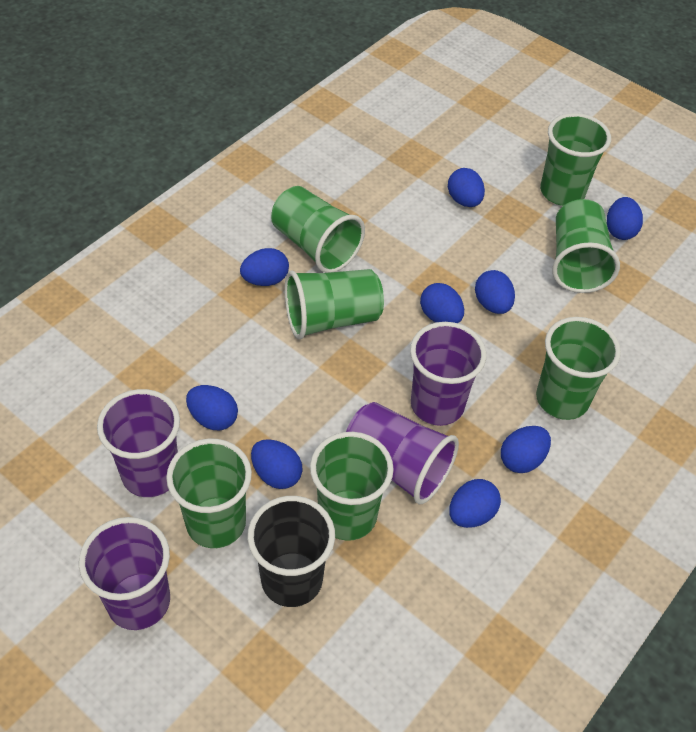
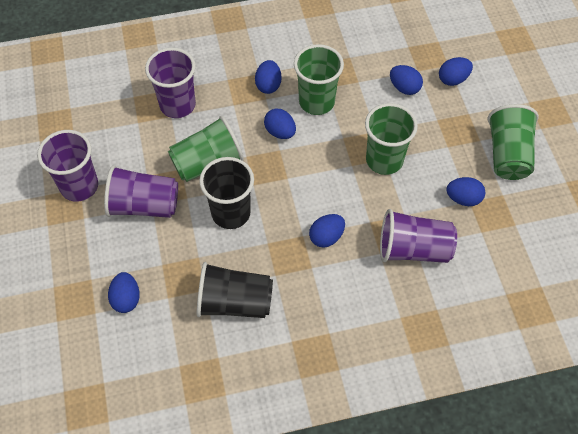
black cup: [247,496,335,607] = 1 -> [197,262,273,318] [199,157,254,229] = 2
blue egg: [186,385,238,430] [240,248,289,286] [251,439,302,489] [420,283,464,323] [448,168,485,207] [449,479,501,528] [475,270,515,314] [501,426,551,473] [607,197,643,240] = 9 -> [108,272,140,313] [255,60,282,94] [264,109,296,139] [309,214,345,248] [390,65,423,95] [439,57,473,86] [446,177,485,206] = 7
green cup: [166,438,252,548] [271,186,365,273] [285,269,384,339] [310,432,394,541] [536,317,621,420] [540,113,611,206] [552,199,620,293] = 7 -> [168,116,244,182] [294,44,344,115] [365,103,418,175] [488,104,539,180] = 4

